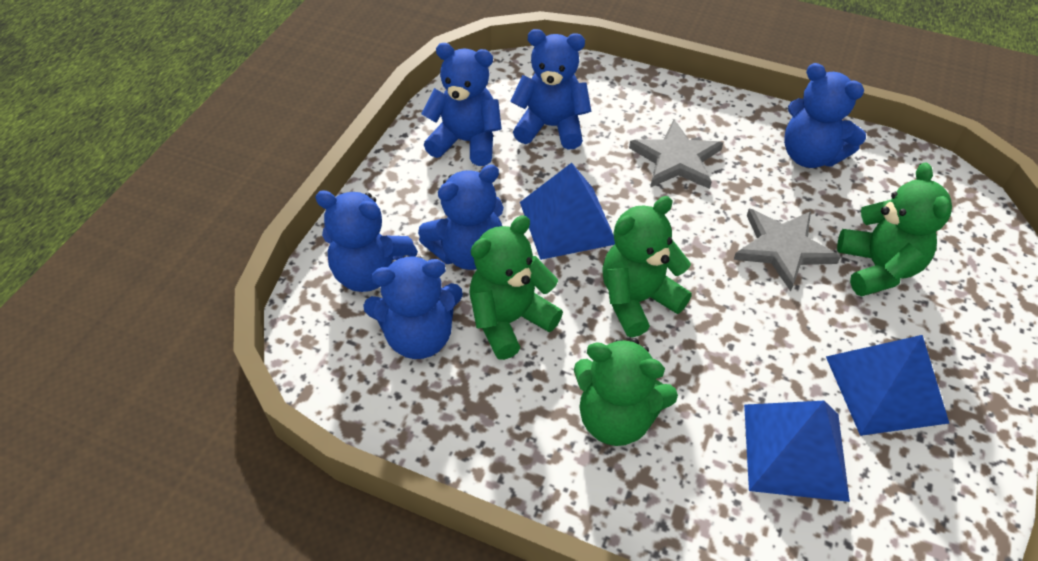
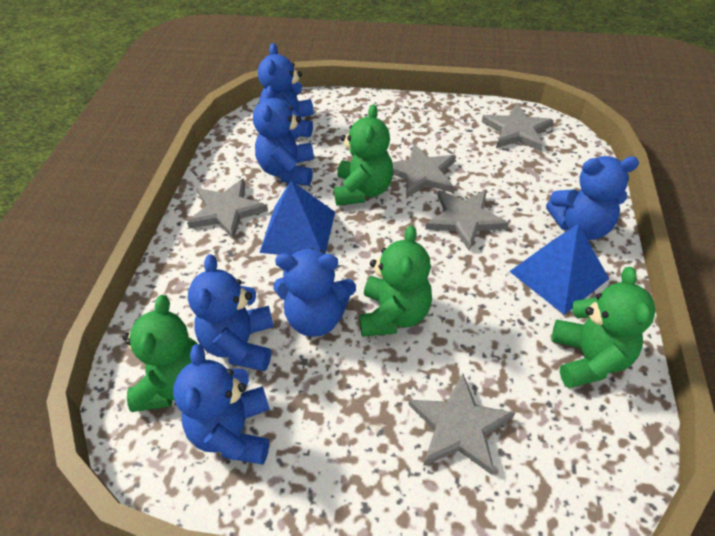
blue pyramid: [520,163,615,260] [744,401,850,502] [826,335,949,436] = 3 -> [259,181,335,255] [509,224,609,315] = 2
grey star: [629,120,723,189] [734,209,841,291] = 2 -> [187,179,268,240] [392,144,456,198] [408,373,515,475] [425,190,509,251] [482,103,554,151] = 5

